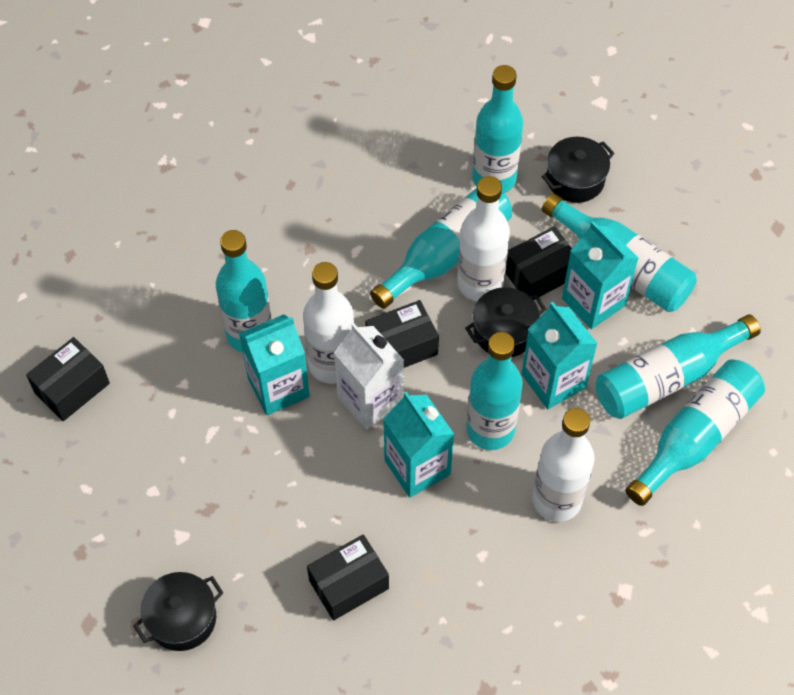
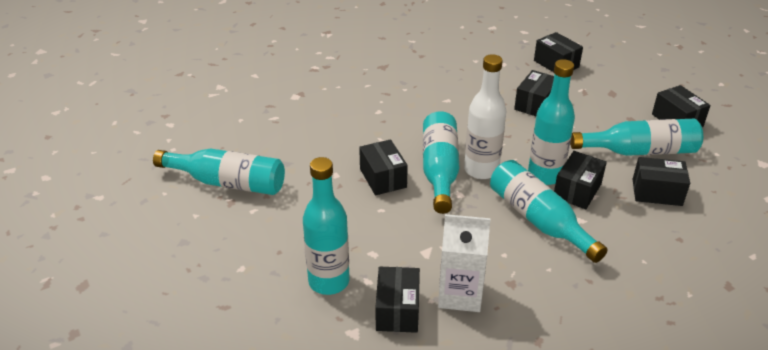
black box: [26,337,110,421] [307,534,389,621] [365,300,439,368] [505,226,572,300] = 4 -> [359,139,408,195] [375,267,420,333] [514,70,554,116] [534,32,583,72] [554,151,607,209] [632,157,690,206] [652,85,711,127] = 7
black pot: [133,572,224,651] [465,287,546,357] [542,137,615,203] = 3 -> none = 0
turquoise bottle: [216,230,271,353] [370,188,512,309] [466,332,523,450] [472,65,523,193] [542,193,697,312] [595,314,761,419] [626,360,765,506] = 7 -> [153,149,285,195] [303,157,349,295] [423,111,459,214] [490,160,607,263] [528,59,575,185] [570,119,703,156] = 6
turquoise carton: [239,314,310,415] [383,391,454,498] [522,302,598,409] [562,221,639,329] = 4 -> none = 0
white bottle: [303,262,354,384] [457,176,510,301] [532,408,595,522] = 3 -> [464,54,506,179] = 1

